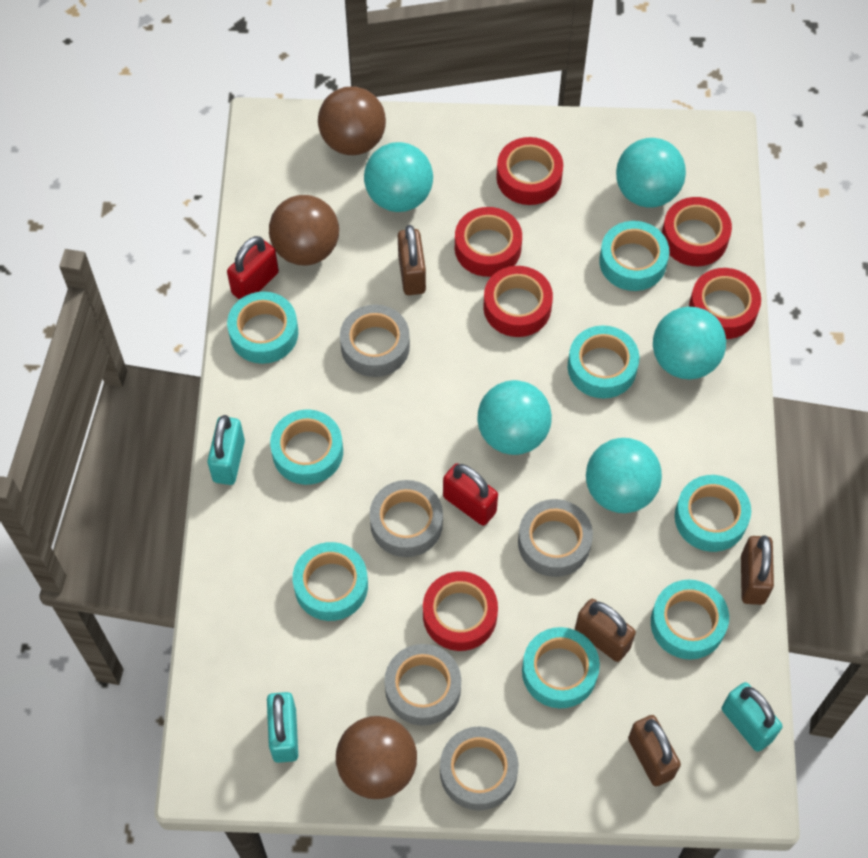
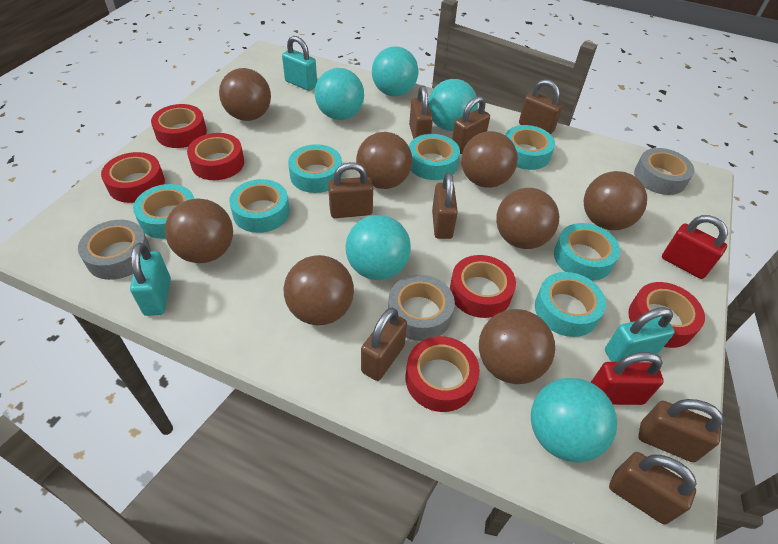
brown ball: [269,195,339,265] [318,87,386,155] [336,716,417,799] = 3 -> [165,198,233,263] [219,68,271,121] [283,255,354,325] [356,132,412,189] [461,131,518,188] [479,309,555,384] [496,188,559,249] [584,171,647,230] = 8
brown padlock: [398,225,426,295] [575,599,636,662] [628,715,681,786] [741,535,774,605] = 4 -> [328,162,373,218] [361,308,407,381] [409,85,433,139] [432,172,458,239] [452,96,490,154] [519,79,563,134] [609,452,697,524] [638,399,724,462] = 8
grey tape: [340,305,410,377] [370,480,443,557] [384,644,461,726] [440,727,519,811] [518,499,593,577] = 5 -> [78,220,151,280] [388,275,455,341] [634,148,694,195] = 3
turquoise tape: [227,292,298,364] [270,409,343,485] [293,542,368,621] [522,627,600,708] [568,325,639,399] [599,221,669,291] [651,580,729,660] [675,475,751,552] = 8 -> [133,184,194,239] [229,179,290,233] [288,144,342,193] [409,134,460,180] [505,125,555,170] [535,272,606,337] [554,223,620,281] = 7

